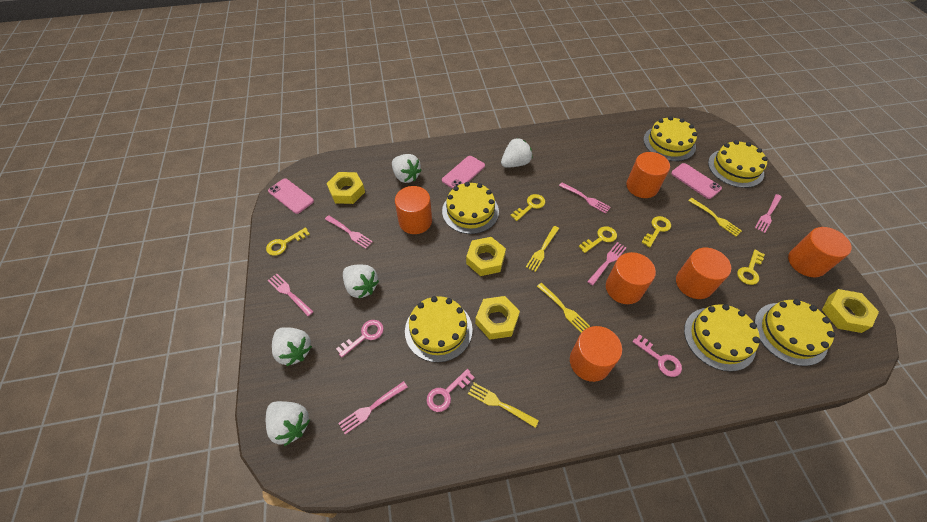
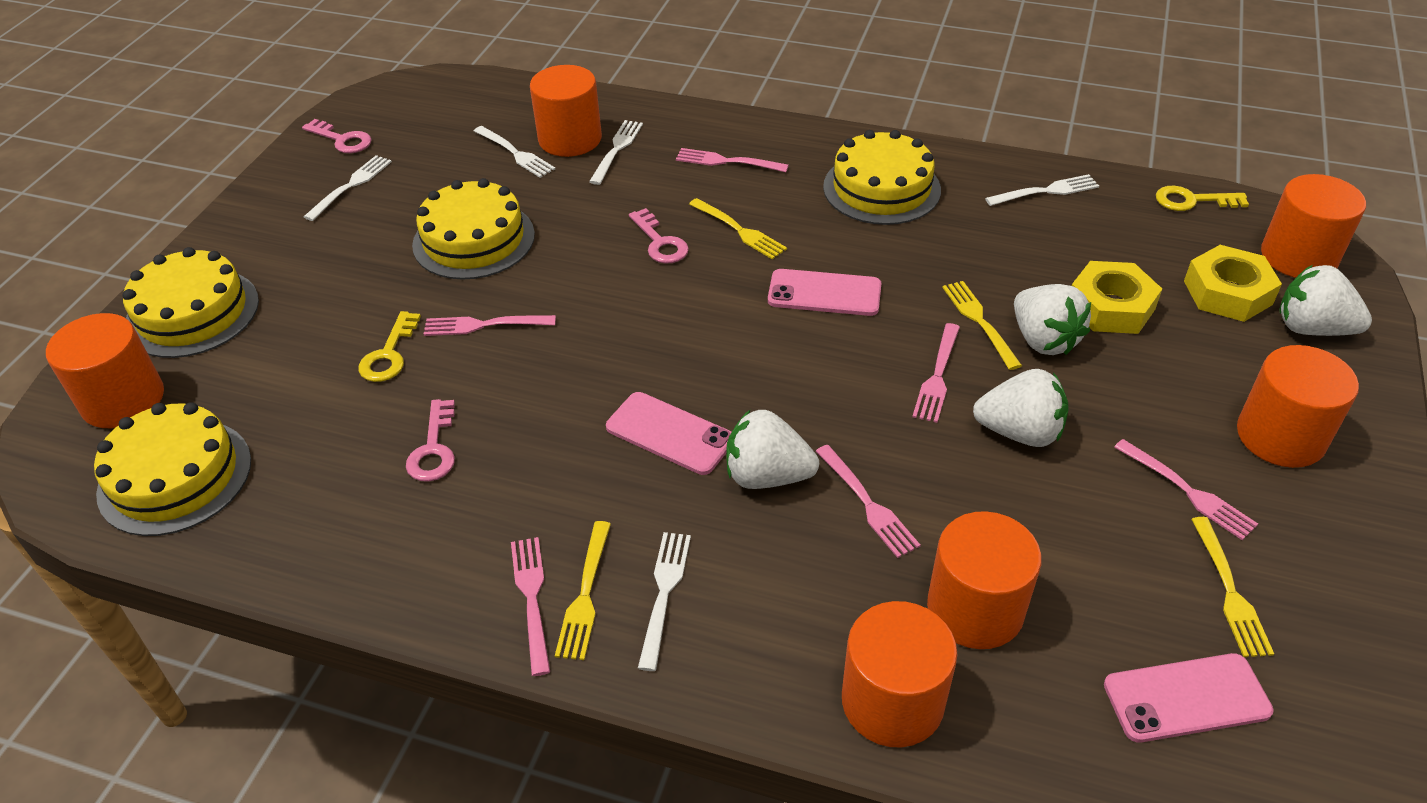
white fork: none = 0 -> [304,155,392,221] [474,126,555,178] [589,120,643,185] [638,532,691,671] [985,174,1099,206] = 5
white strawberry: [266,401,310,446] [272,327,312,366] [343,264,379,299] [392,154,422,183] [501,138,532,168] = 5 -> [726,409,819,489] [973,369,1069,447] [1014,284,1091,355] [1279,265,1372,336] = 4
yellow cake: [405,296,473,362] [442,182,499,234] [643,116,697,161] [684,304,760,372] [708,140,768,188] [754,299,835,366] = 6 -> [94,402,251,536] [122,247,259,358] [412,178,535,280] [823,130,941,225] = 4
yellow key: [266,227,310,256] [510,194,545,221] [578,226,617,253] [641,216,671,247] [737,250,765,285] = 5 -> [358,311,421,382] [1156,186,1249,211] = 2
yellow nut: [326,172,365,204] [466,237,506,276] [475,296,520,340] [822,289,879,333] = 4 -> [1072,261,1162,334] [1184,245,1282,322] = 2

